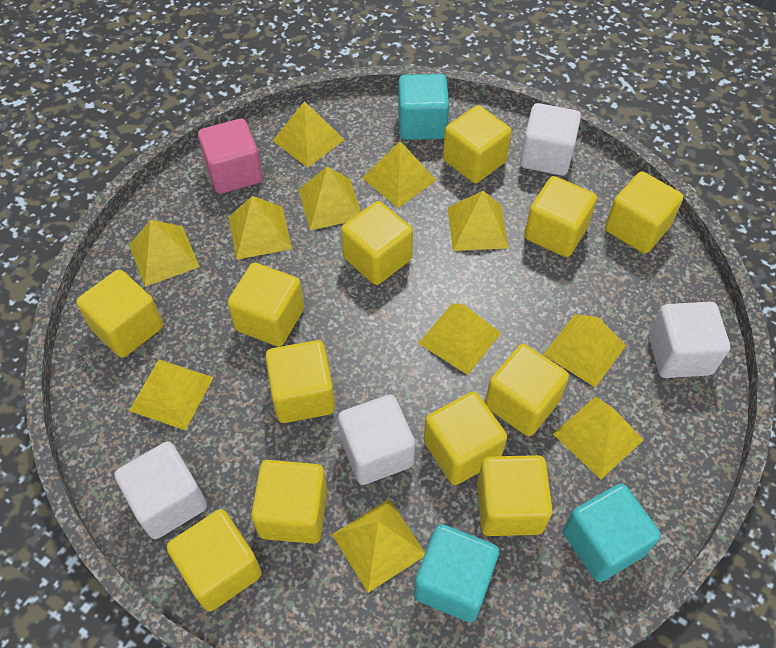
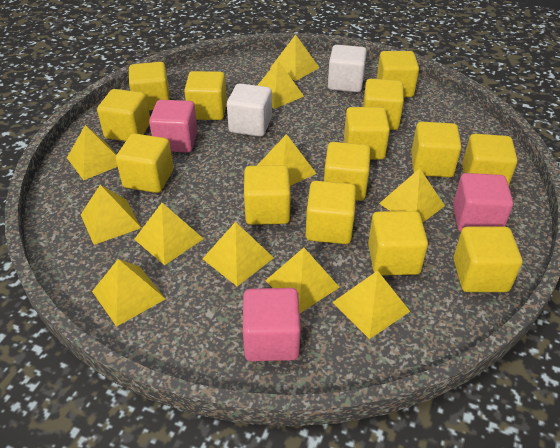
pink cube: [198,119,263,194] = 1 -> [149,100,198,152] [243,288,301,361] [453,173,513,232] = 3
turquoise cube: [398,74,449,140] [414,524,499,622] [563,483,661,582] = 3 -> none = 0
white cube: [114,442,207,539] [338,394,415,485] [520,103,581,176] [649,302,730,378] = 4 -> [227,83,272,137] [328,45,367,92] = 2
yellow cube: [76,269,163,358] [167,509,262,612] [227,263,304,347] [251,460,327,544] [265,340,335,423] [341,201,413,285] [424,391,507,485] [443,105,512,183] [477,455,553,536] [485,344,569,436] [524,176,597,257] [605,171,683,254] = 12 -> [97,89,150,141] [116,133,173,193] [129,62,170,111] [184,71,227,120] [244,165,291,225] [306,181,356,244] [324,142,371,201] [344,107,390,159] [363,79,404,130] [368,211,428,275] [377,51,419,97] [411,122,462,177] [453,227,522,292] [462,134,517,186] = 14

